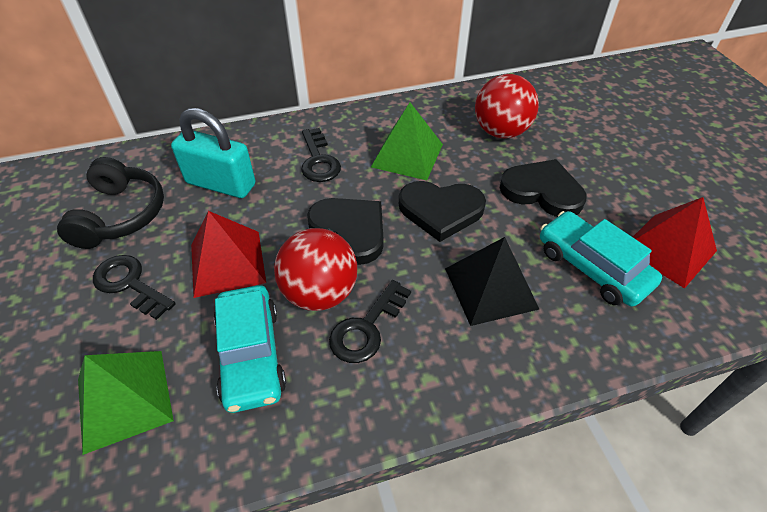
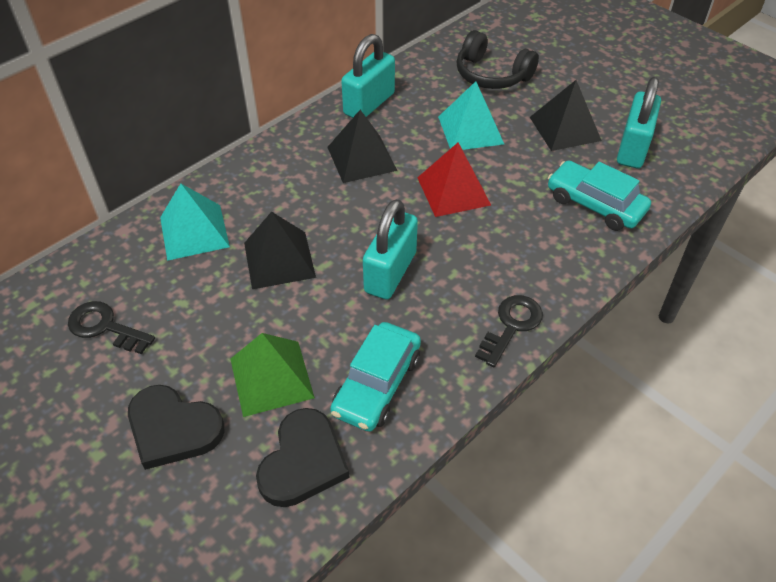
black heart: [307,198,383,265] [399,181,486,242] [500,159,587,217] = 3 -> [128,385,224,470] [256,408,350,507] = 2
black key: [93,255,175,320] [301,128,341,182] [329,280,411,363] = 3 -> [68,301,155,354] [475,295,543,367] = 2
black pyramid: [445,237,539,326] = 1 -> [244,212,316,289] [327,110,397,183] [530,80,602,151] = 3
green pyramid: [78,351,174,455] [371,102,443,180] = 2 -> [230,333,315,417] = 1
red ball: [274,228,357,311] [475,74,539,139] = 2 -> none = 0
red pyramid: [191,211,266,298] [633,197,717,289] = 2 -> [417,143,491,217] = 1
turquoise padlock: [171,108,255,198] = 1 -> [341,34,395,118] [363,199,418,299] [617,77,661,168] = 3
turquoise pyramid: none = 0 -> [160,183,230,261] [438,81,504,150] = 2

